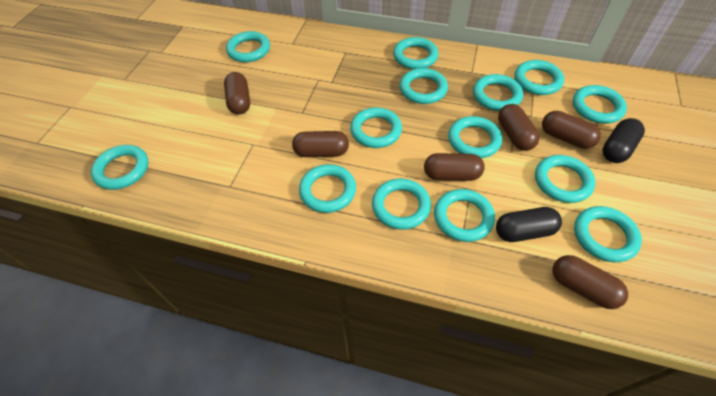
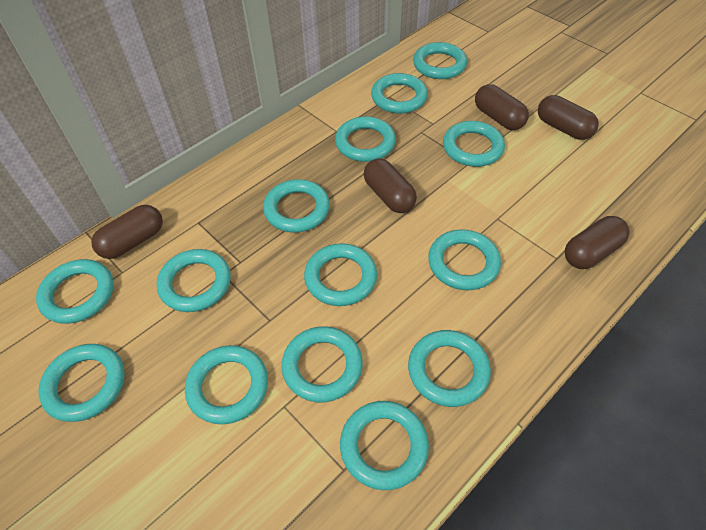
black capsule: [496,207,562,242] [602,118,645,163] = 2 -> none = 0
brown capsule: [224,72,250,114] [292,131,349,157] [424,153,485,181] [498,104,540,151] [542,111,601,149] [553,255,628,309] = 6 -> [91,205,163,259] [364,158,417,213] [475,84,529,130] [538,95,599,140] [565,216,630,269] = 5

